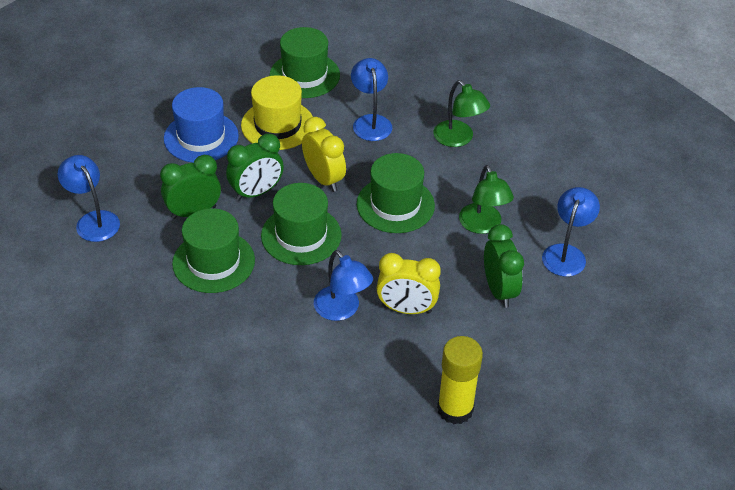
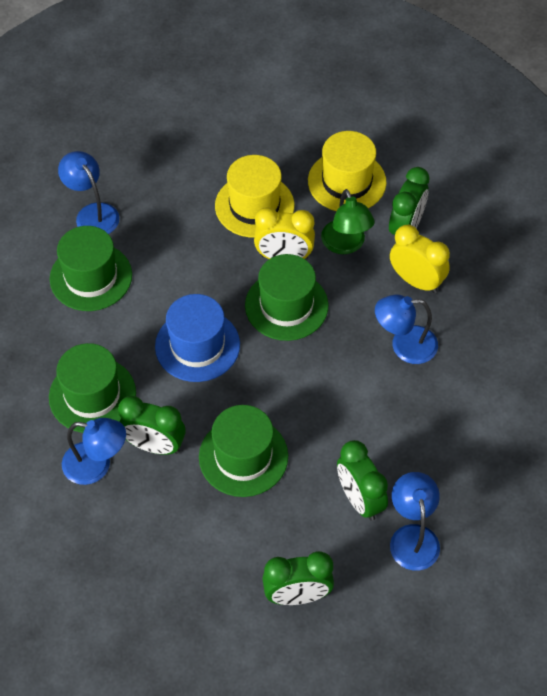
green clock: [160,155,221,219] [226,134,284,201] [484,224,524,308] = 3 -> [118,396,186,455] [262,551,334,605] [337,440,388,521] [389,167,430,235] = 4
green lamp: [434,80,490,147] [459,165,514,234] = 2 -> [321,189,375,254] = 1
yellow glue stick: [437,336,483,424] = 1 -> none = 0
yellow hat: [241,75,313,150] = 1 -> [215,155,294,238] [308,131,386,211] = 2

